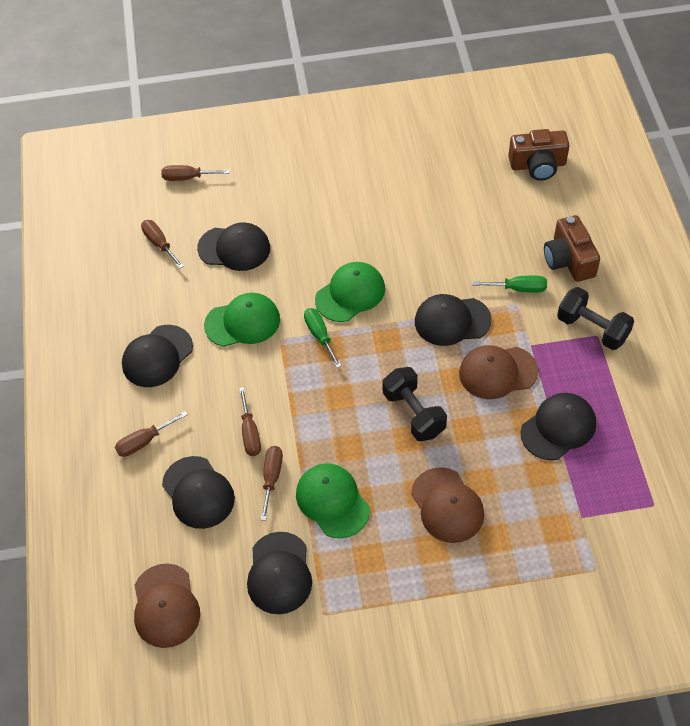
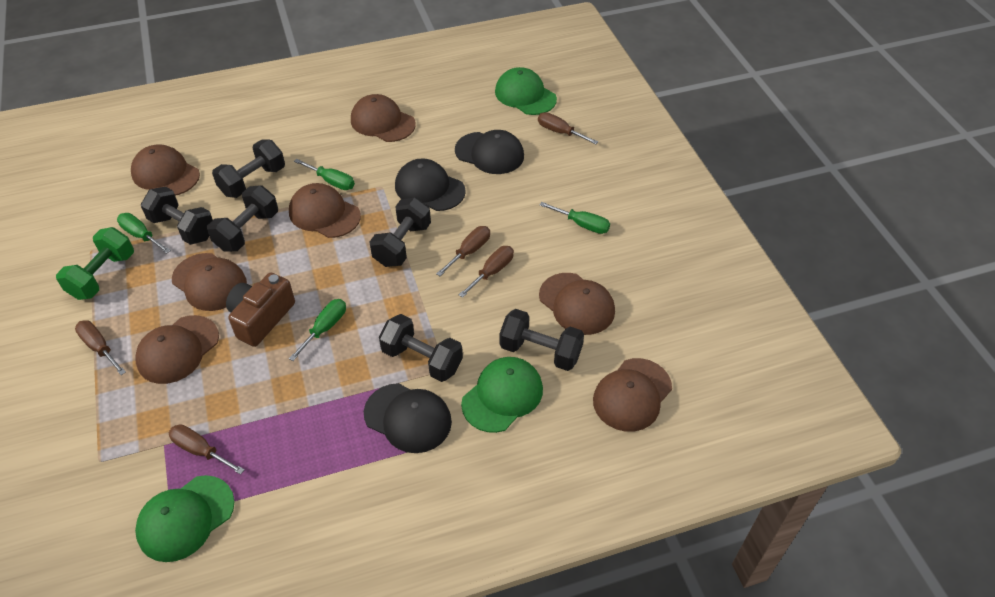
black cap: [122,325,193,387] [162,456,235,529] [197,222,270,271] [247,532,312,614] [415,294,492,346] [520,393,596,460] = 6 -> [364,383,452,453] [395,158,466,211] [455,130,524,174] = 3
black dumbbell: [383,367,447,441] [557,287,634,350] = 2 -> [141,187,213,245] [207,185,278,252] [212,140,285,198] [370,198,431,267] [379,314,463,382] [500,309,584,371] = 6
brown camera: [508,129,570,181] [544,215,600,282] = 2 -> [226,272,295,347] = 1
brown cap: [134,563,200,648] [411,467,484,543] [459,345,538,399] = 3 -> [131,144,200,196] [135,315,219,384] [172,253,247,311] [289,183,361,238] [351,94,416,142] [539,273,615,335] [593,358,672,432] = 7
green dumbbell: none = 0 -> [56,227,134,300] = 1
green screwdriver: [304,308,341,368] [473,276,547,292] = 2 -> [117,213,171,253] [289,299,346,361] [294,159,355,190] [540,202,610,234] = 4

